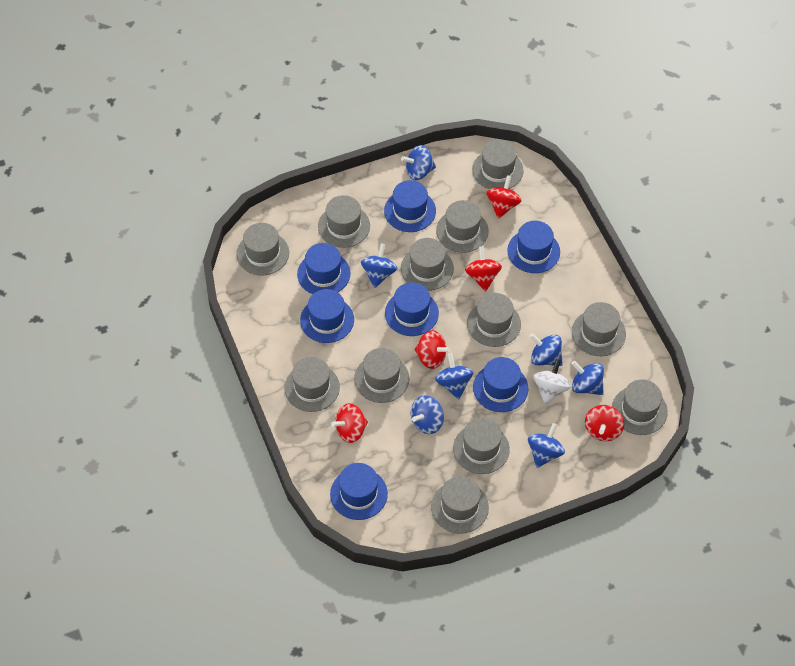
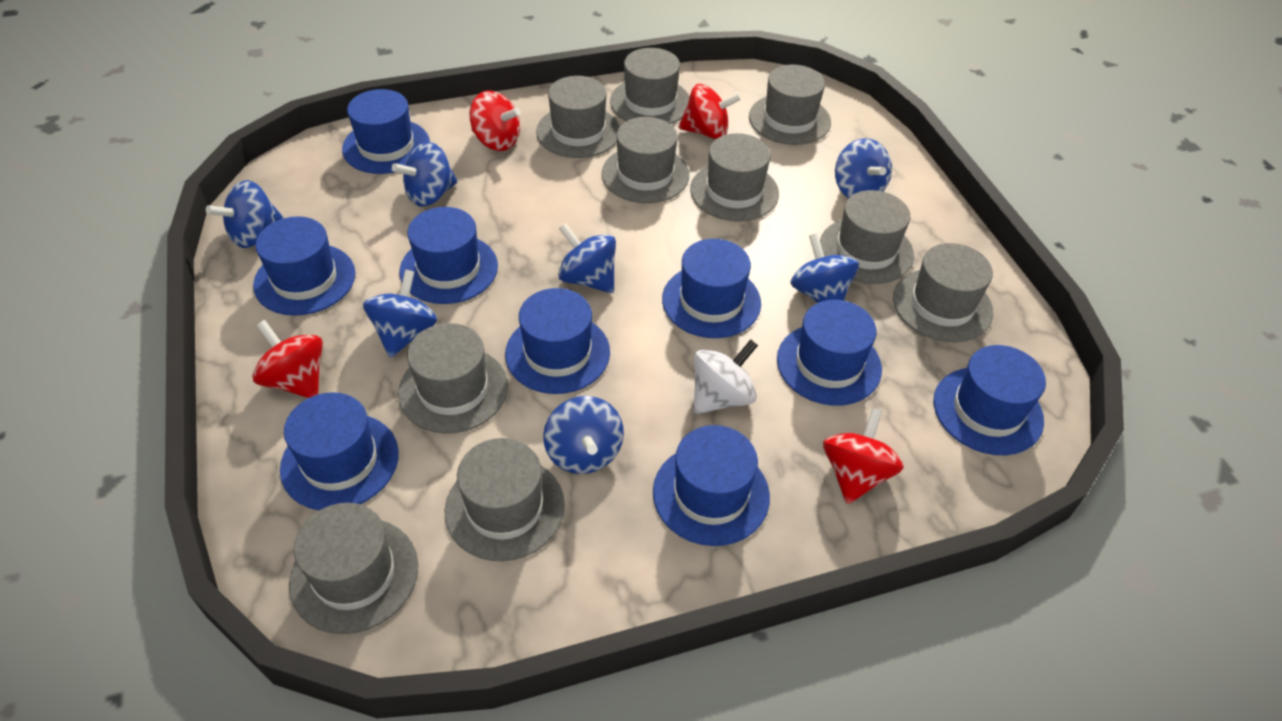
blue hat: [297,243,351,294] [300,289,354,343] [330,463,388,520] [384,180,436,232] [385,282,439,336] [473,357,528,412] [507,221,560,273] = 7 -> [253,216,355,316] [280,392,399,510] [342,89,430,174] [399,207,498,304] [505,288,610,394] [653,425,770,546] [662,239,761,338] [777,300,882,406] [934,345,1046,455] = 9
grey hat: [236,223,289,276] [284,357,340,412] [318,195,370,248] [354,348,409,403] [401,238,454,291] [431,476,489,534] [436,200,489,253] [453,418,510,474] [467,293,521,347] [472,140,523,189] [572,302,626,356] [612,379,668,435] = 12 -> [289,503,418,634] [398,323,508,434] [445,438,565,561] [536,76,620,158] [602,117,689,203] [610,48,690,124] [690,133,779,221] [749,65,831,145] [820,190,914,284] [893,243,993,342] = 10
red spinning top: [331,403,368,443] [415,330,450,369] [465,246,502,291] [486,175,522,219] [585,405,624,441] = 5 -> [252,320,323,398] [470,91,521,151] [679,84,742,139] [823,408,904,504] = 4

